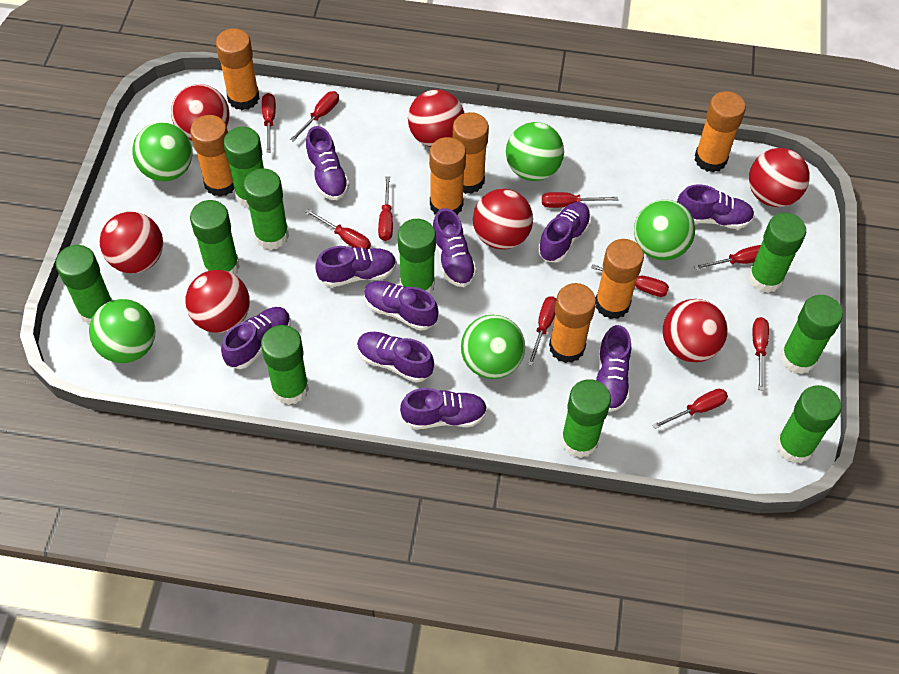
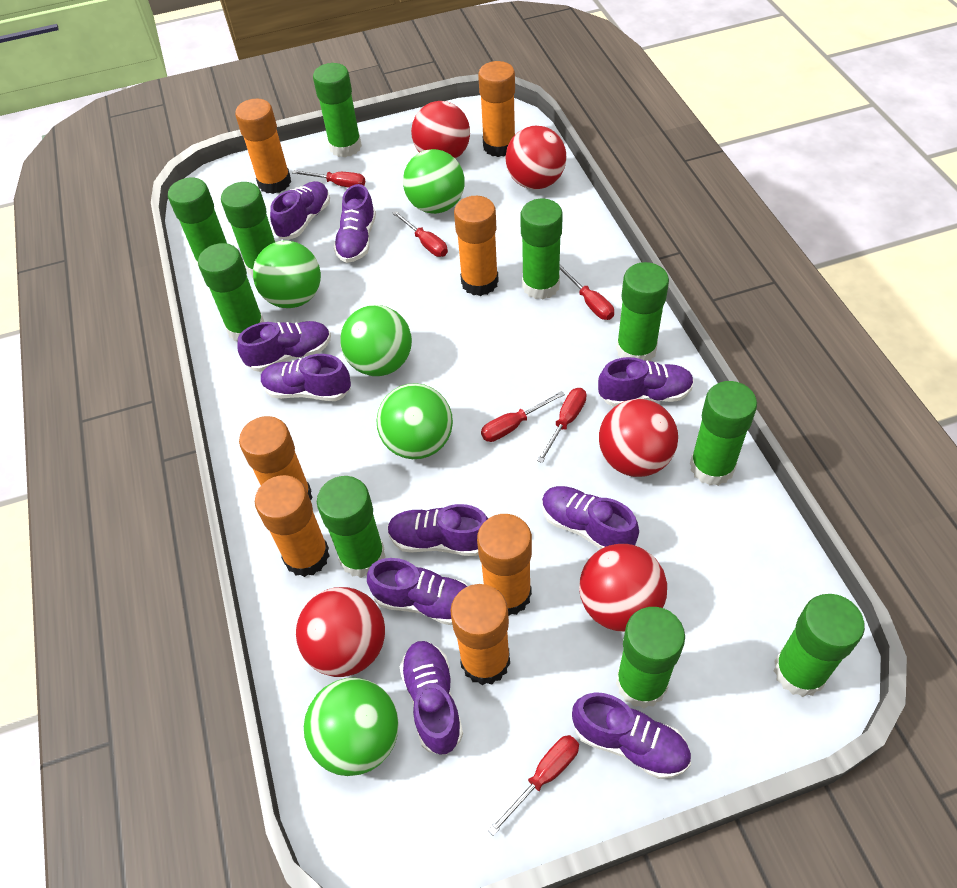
red ball: [100,212,163,273] [171,84,229,141] [185,270,250,333] [408,89,464,147] [473,189,533,249] [663,299,728,362] [749,148,810,207] = 7 -> [296,587,385,677] [411,101,470,159] [505,126,567,190] [579,544,667,632] [599,399,678,477] = 5
red screwdriver: [262,93,276,153] [290,91,339,142] [306,209,371,249] [378,176,393,241] [528,296,556,366] [542,192,618,208] [591,264,669,297] [653,389,728,429] [694,245,761,270] [753,317,769,391] = 10 -> [292,170,365,188] [392,211,448,257] [481,391,565,442] [488,735,579,836] [537,388,587,463] [559,264,614,320] = 6

